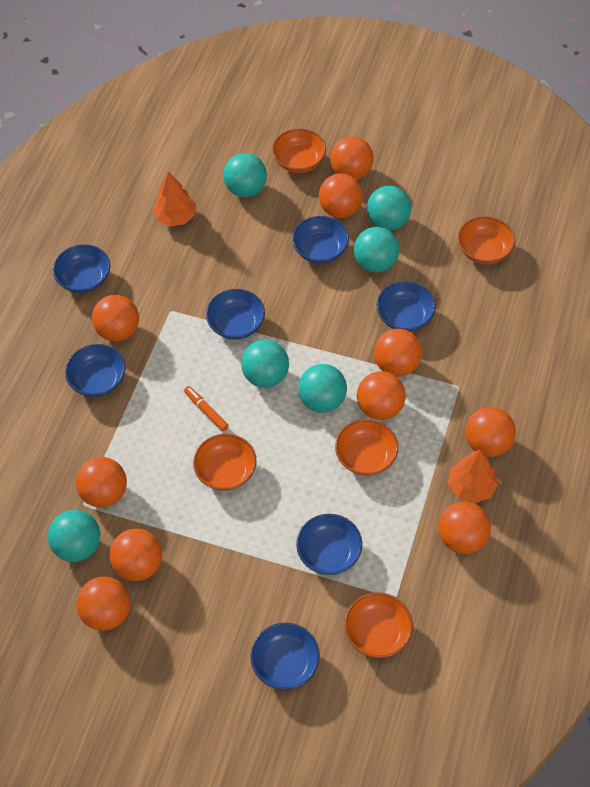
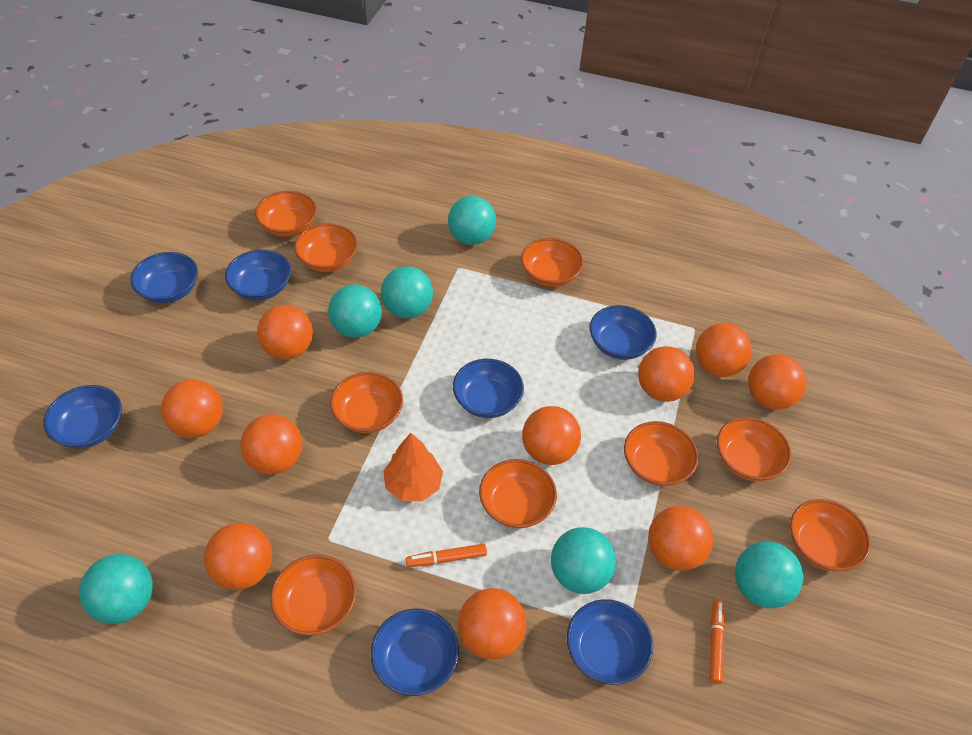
orange bowl: [193,434,257,491] [272,129,326,173] [335,419,398,476] [344,592,413,658] [458,216,515,265] = 5 -> [255,191,317,237] [270,555,356,636] [294,223,358,272] [330,372,403,433] [479,459,557,528] [521,238,584,287] [624,421,699,486] [717,417,792,481] [790,499,871,571] = 9
orange marker: [184,386,229,431] = 1 -> [406,544,487,567] [709,599,725,684] = 2
orange tree: [153,172,196,226] [448,450,498,503] = 2 -> [383,433,443,501] = 1

